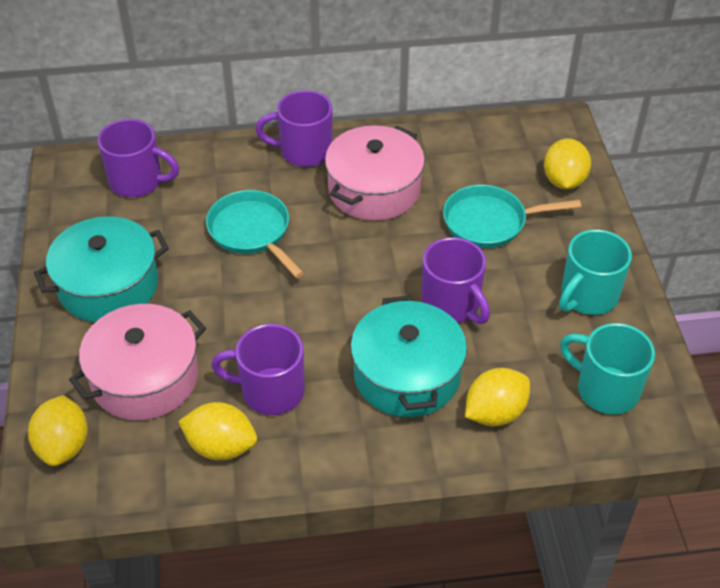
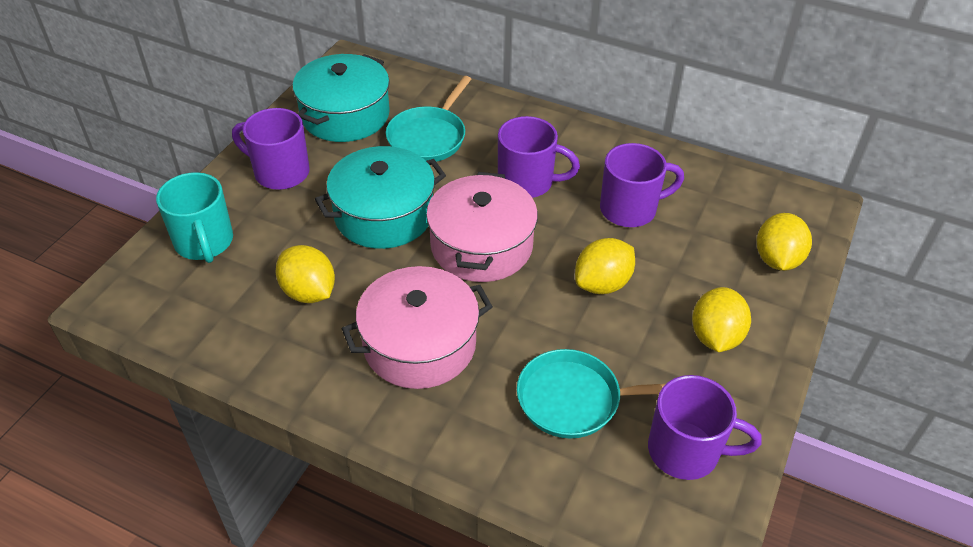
turquoise mug: [559,229,632,315] [560,323,655,415] = 2 -> [156,172,233,263] = 1

